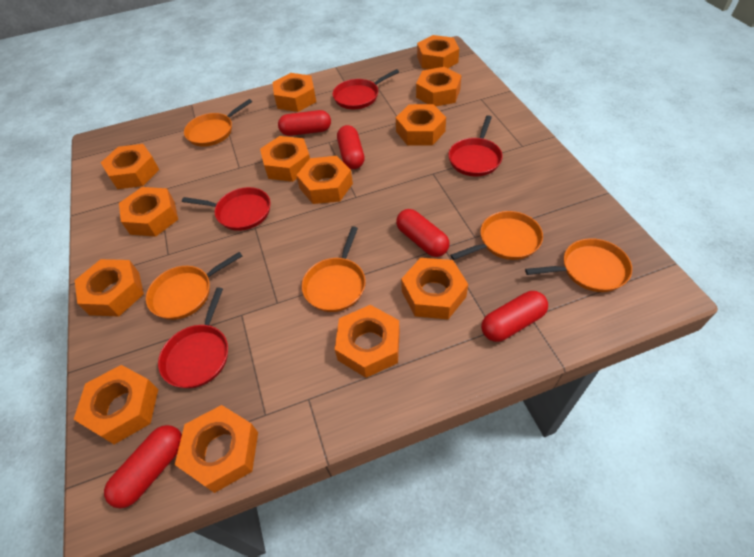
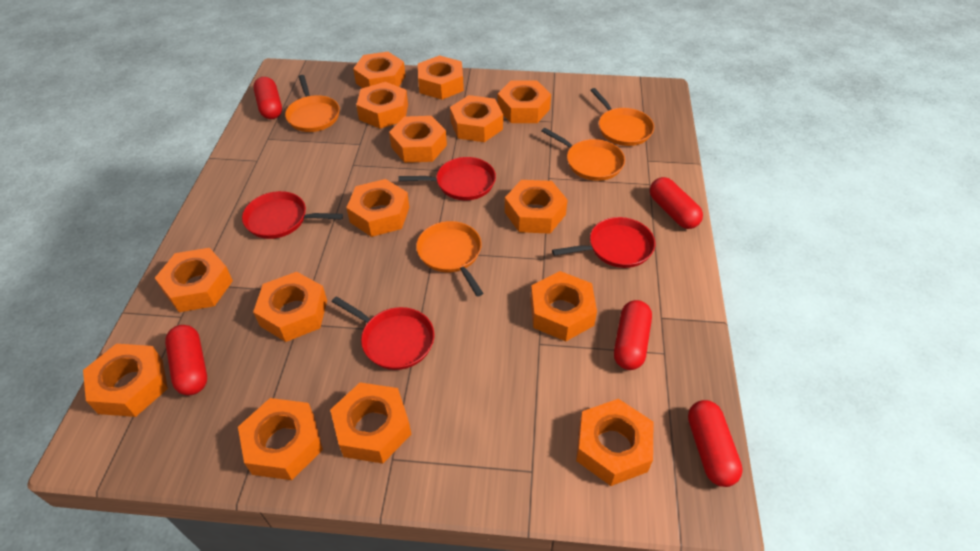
orange nut: [73,365,158,444] [75,259,144,317] [101,144,159,189] [119,187,178,237] [175,405,258,493] [260,136,310,182] [272,73,316,112] [296,156,353,204] [335,305,400,378] [396,104,446,146] [401,258,468,319] [416,67,462,106] [417,35,459,69] = 13 -> [83,344,168,417] [155,248,233,312] [238,398,323,480] [253,272,327,342] [330,383,412,463] [346,179,409,237] [353,52,406,88] [356,82,408,129] [389,116,447,163] [418,55,464,100] [450,95,503,142] [498,80,551,123] [505,180,568,234] [531,271,597,341] [576,399,653,486] = 15
orange pan: [146,252,242,320] [184,99,252,147] [302,226,366,312] [450,211,543,260] [525,238,632,292] = 5 -> [285,75,340,132] [416,221,483,297] [541,128,625,181] [590,88,654,146] = 4

